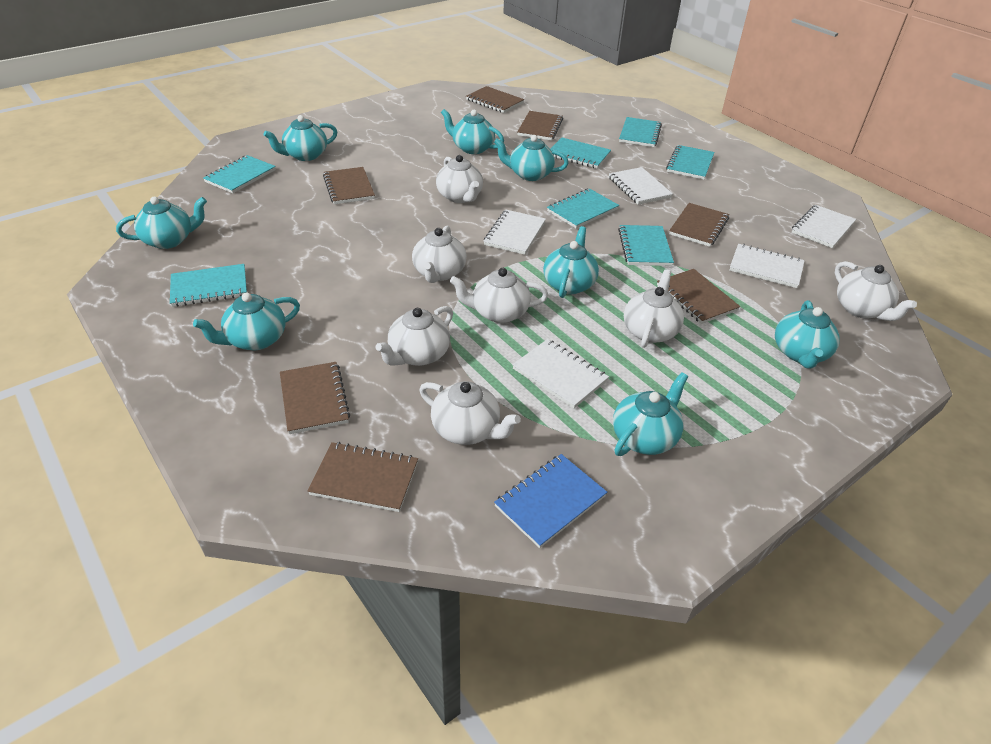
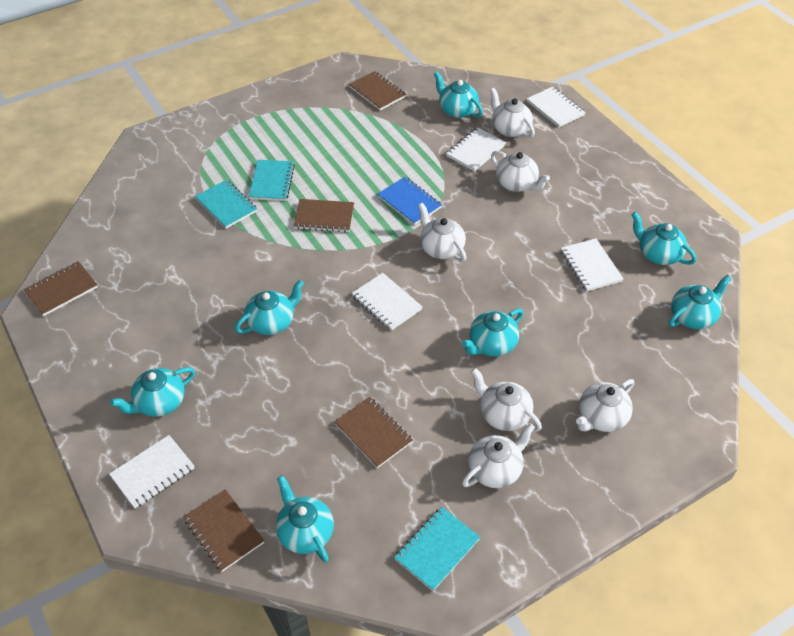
brown notebook: [280,362,350,434] [308,442,418,512] [323,167,375,204] [466,86,524,113] [517,111,563,141] [657,269,740,324] [669,203,729,247] = 7 -> [24,261,98,316] [183,489,264,572] [293,199,354,232] [334,397,413,468] [349,71,406,111] = 5
turquoise notebook: [170,264,247,307] [203,155,276,193] [547,188,619,228] [550,138,611,169] [618,225,674,266] [619,117,662,147] [666,145,715,179] = 7 -> [195,180,257,229] [249,160,295,201] [394,507,480,591] = 3
turquoise teapot: [116,197,207,249] [193,293,300,350] [263,115,337,161] [441,109,504,154] [494,135,569,181] [543,226,599,298] [613,372,688,456] [775,300,840,369] = 8 -> [110,367,195,417] [235,280,304,335] [276,476,334,563] [434,71,483,118] [462,309,524,357] [632,212,697,265] [669,275,732,329] = 7
white teapot: [376,306,453,366] [412,225,467,283] [419,381,521,445] [436,155,483,203] [450,268,548,323] [624,269,684,348] [835,261,917,321] = 7 -> [418,203,466,262] [462,423,535,488] [471,368,542,432] [490,88,535,138] [491,151,550,192] [576,379,634,432] = 6

